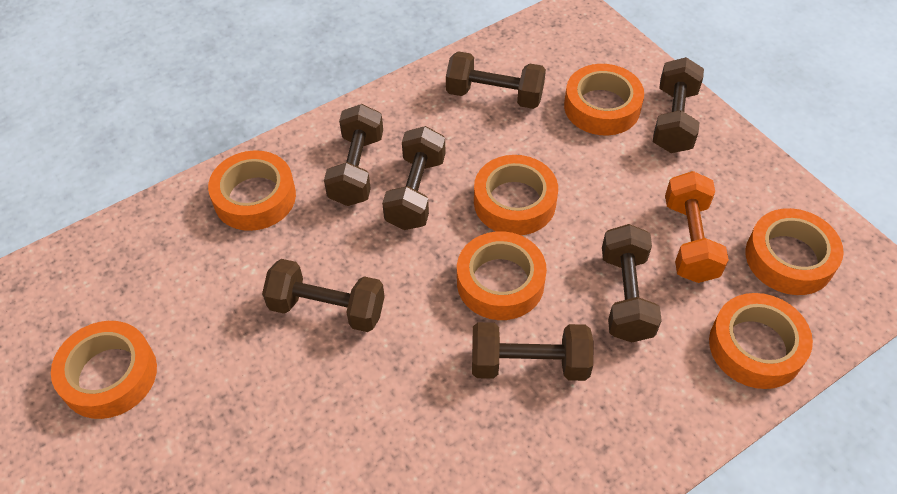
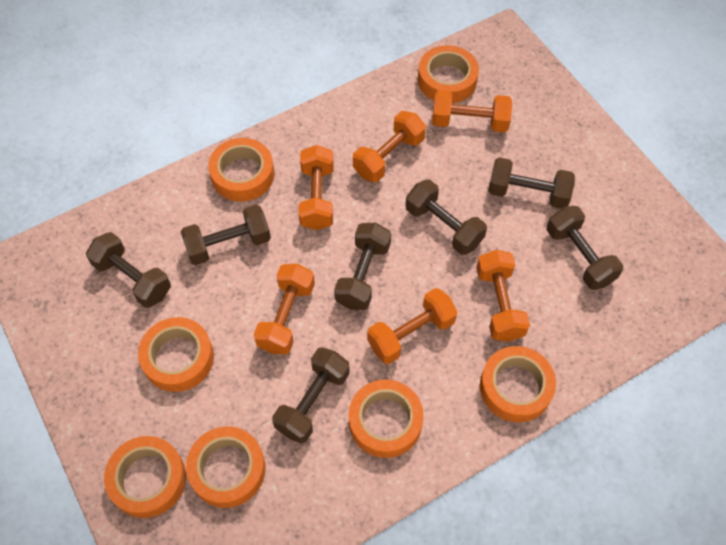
orange dumbbell: [665,171,729,283] = 1 -> [254,264,315,355] [298,145,334,230] [353,111,426,182] [367,288,457,364] [432,90,512,132] [476,250,530,342] = 6

